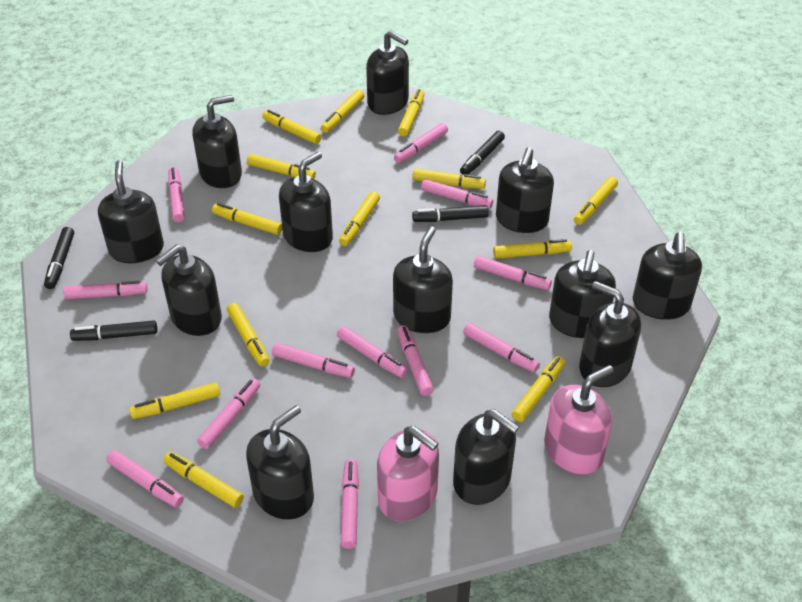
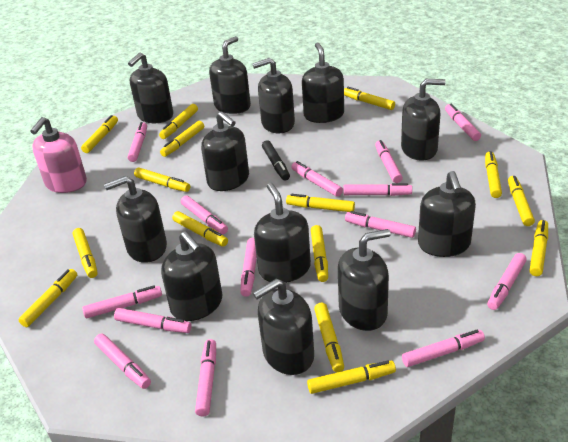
black marker: [44,227,74,289] [70,320,157,341] [412,205,489,222] [460,131,505,175] = 4 -> [262,140,290,181] = 1
pink marker: [63,281,148,299] [106,450,184,507] [168,167,185,222] [197,378,260,449] [272,343,355,378] [337,326,408,378] [341,459,359,549] [394,123,448,163] [397,325,434,396] [421,179,493,209] [463,323,540,372] [474,256,552,290] = 12 -> [82,285,162,318] [94,334,151,389] [114,308,192,333] [128,122,147,162] [181,196,228,234] [195,339,216,417] [240,238,257,297] [291,161,343,197] [343,183,412,196] [345,211,416,238] [375,140,403,183] [402,330,485,367] [445,104,481,141] [487,253,527,310] = 14
pink soap dispenser: [377,426,439,521] [544,365,613,475] = 2 -> [30,117,87,193] = 1
yellow marker: [129,382,220,419] [163,452,244,508] [212,203,282,235] [227,303,270,367] [247,154,316,179] [262,110,321,144] [321,89,365,133] [339,191,380,246] [398,89,425,136] [412,168,486,189] [493,239,572,259] [512,356,565,422] [574,176,618,225] = 13 -> [19,269,77,327] [73,228,98,278] [81,115,118,153] [134,168,190,192] [159,104,198,139] [160,121,204,157] [172,211,228,247] [286,194,355,212] [307,360,396,394] [311,225,328,282] [314,303,344,372] [344,87,395,110] [485,151,502,198] [508,176,535,226] [530,220,548,276] = 15

